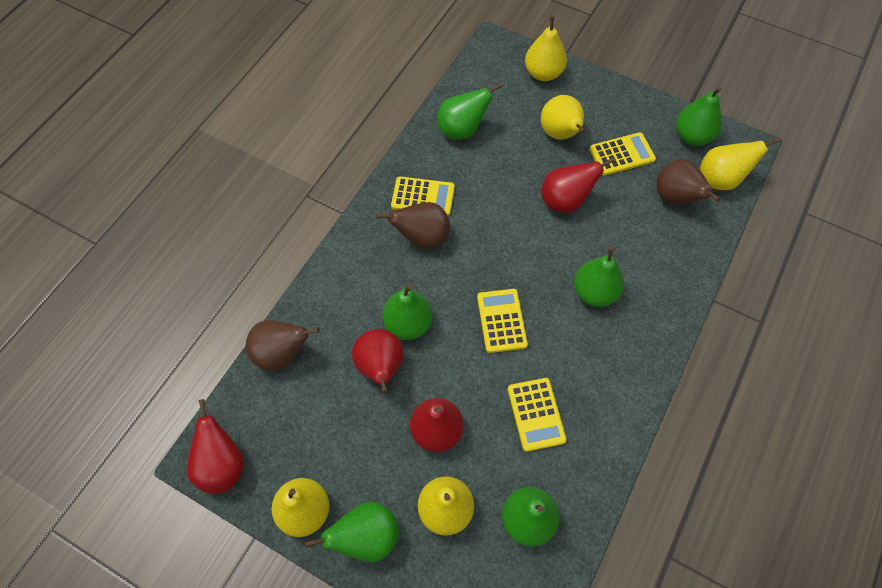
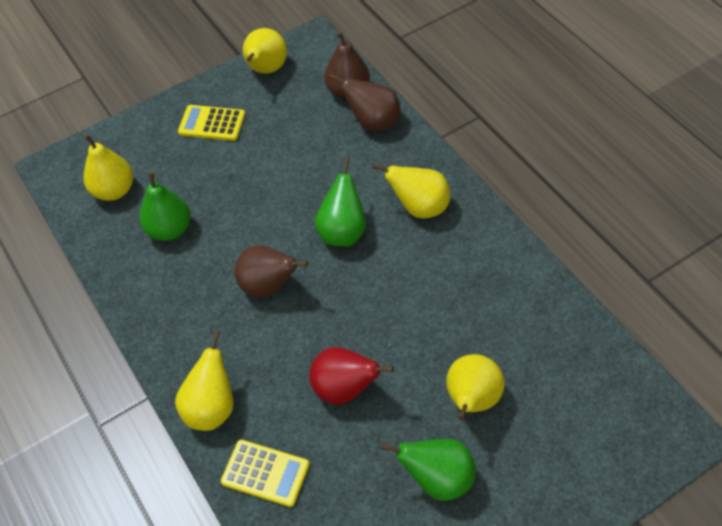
green pear: [305,501,399,562] [382,284,433,340] [437,83,503,140] [502,487,560,547] [574,247,624,307] [676,87,722,146] = 6 -> [139,172,191,241] [315,158,366,247] [381,439,476,501] = 3
red pear: [186,399,245,494] [352,329,404,394] [410,398,464,452] [541,157,616,213] = 4 -> [309,347,394,405] = 1
yellow calculator: [391,176,455,216] [477,289,528,353] [508,378,567,452] [589,132,656,176] = 4 -> [178,105,245,141] [221,440,310,507] = 2

